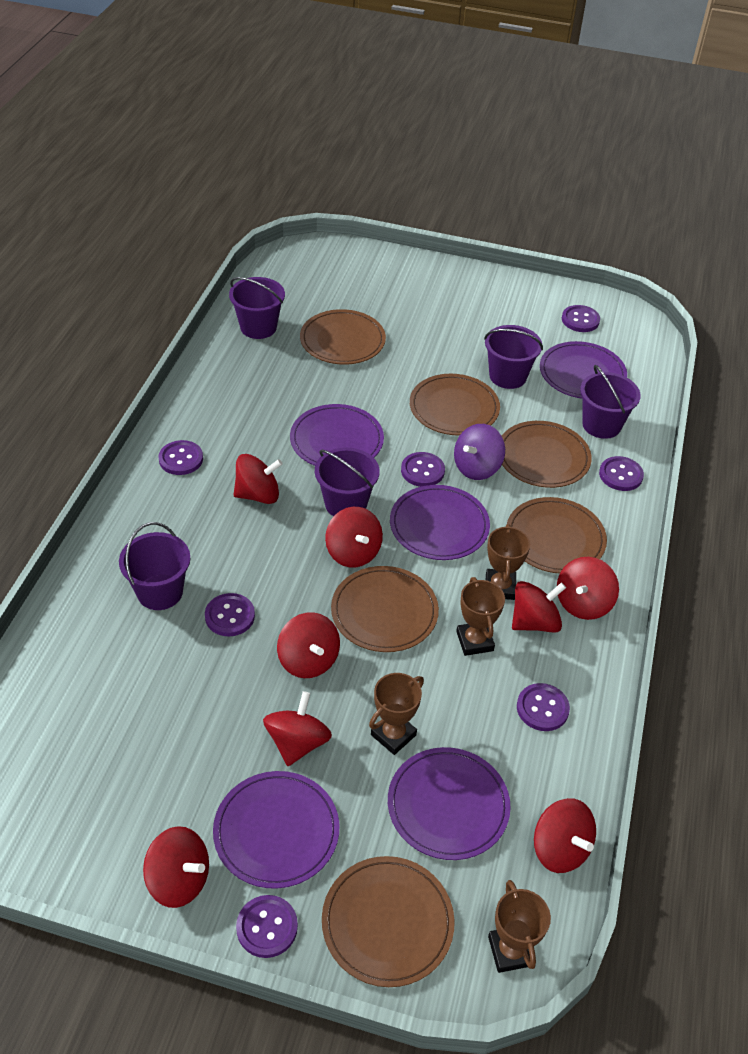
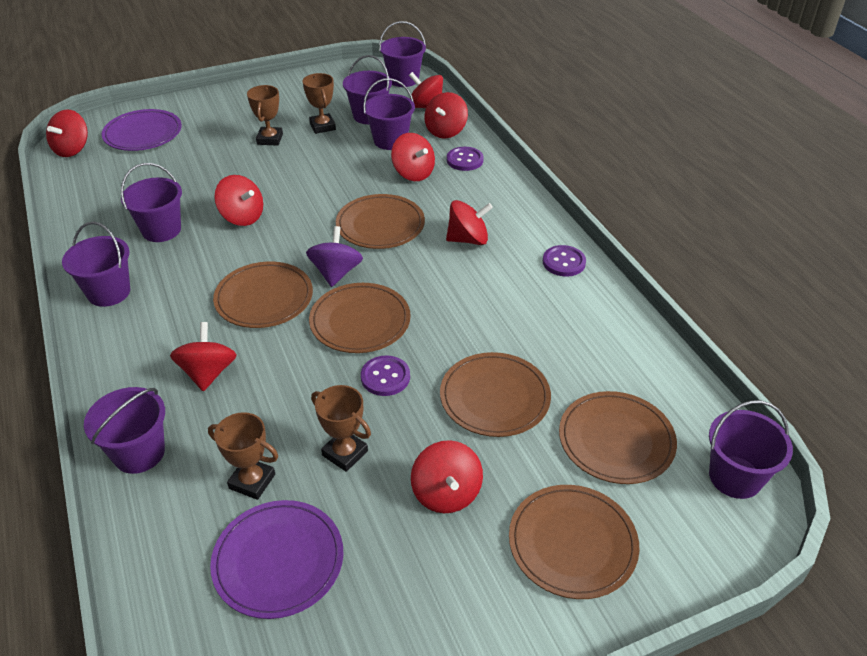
purple bucket: [119,522,190,610] [229,277,285,339] [315,447,380,516] [484,325,543,389] [580,365,641,439] = 5 -> [62,222,130,307] [84,387,165,474] [121,163,182,242] [343,55,392,124] [363,78,415,150] [379,21,426,87] [709,400,793,499] = 7
purple button: [158,440,203,475] [205,593,255,636] [236,895,298,958] [401,452,445,487] [517,683,570,731] [562,305,600,332] [599,456,644,491] = 7 -> [361,355,410,396] [447,147,484,171] [543,245,586,277] = 3
purple plate: [213,771,340,889] [290,404,384,466] [388,747,511,860] [390,485,490,560] [540,341,627,399] = 5 -> [101,109,182,151] [210,500,343,619] = 2

